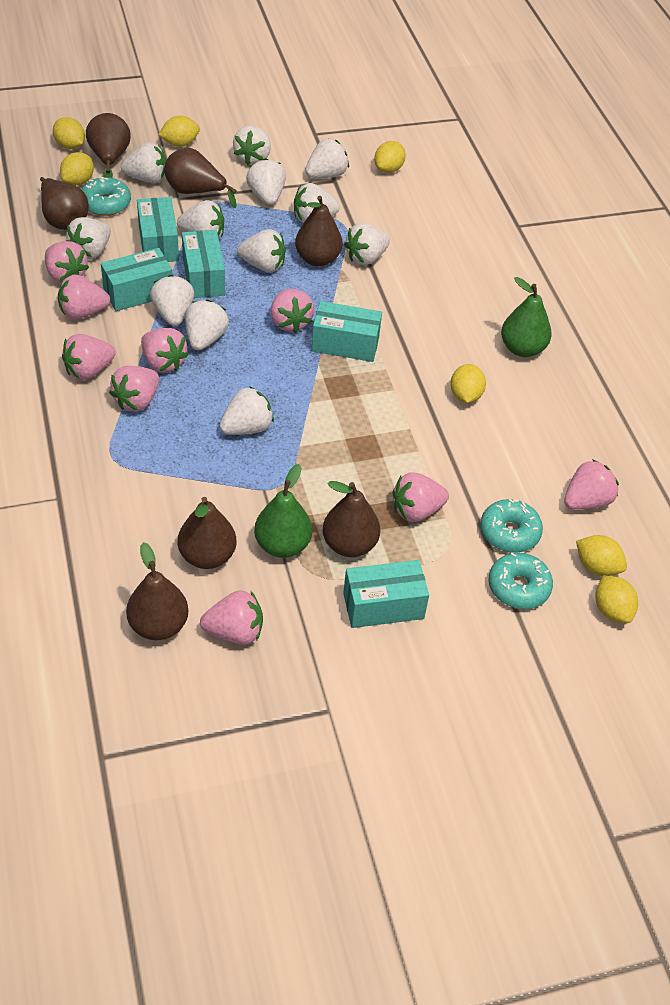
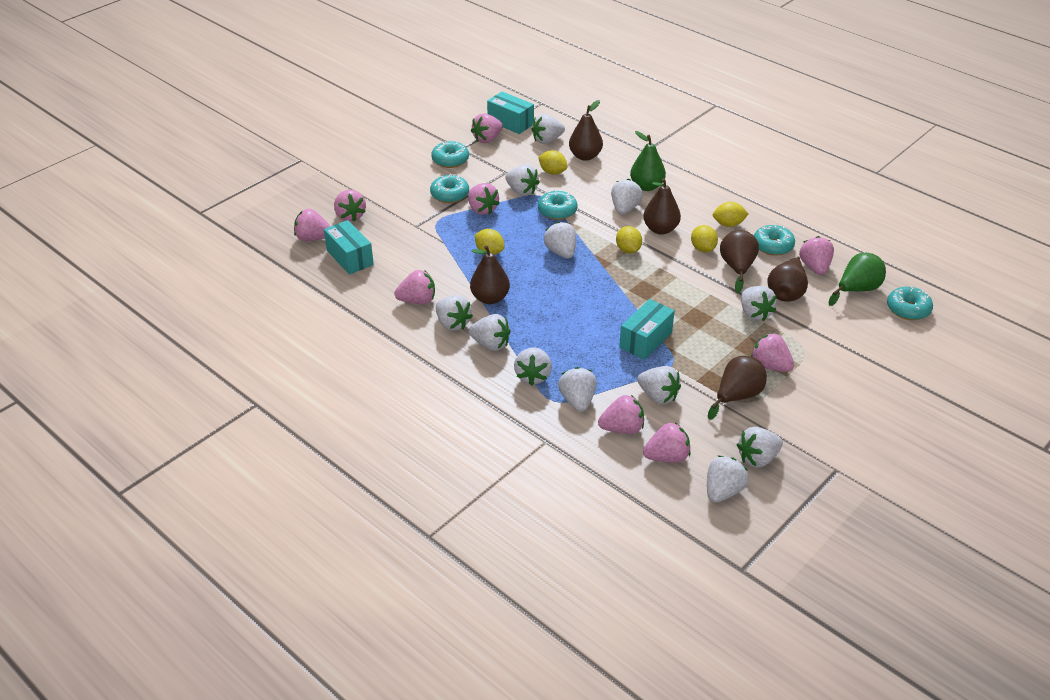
brown pear: [40,177,89,230] [86,113,131,178] [126,542,188,640] [164,148,237,208] [178,497,236,569] [295,196,342,266] [323,481,380,557] = 7 -> [470,245,510,304] [569,100,603,161] [643,178,681,235] [708,356,767,420] [720,230,759,293] [767,257,808,302] = 6
turquoise box: [101,248,172,311] [137,197,179,262] [182,230,225,298] [312,301,382,362] [343,560,429,628] = 5 -> [324,220,374,275] [487,92,534,134] [619,299,675,360] = 3
turquoise donut: [82,177,131,216] [480,499,543,553] [489,553,553,609] = 3 -> [430,174,469,203] [431,141,469,168] [538,190,577,220] [754,225,795,256] [887,287,933,320] = 5
yellow lemon: [53,117,85,149] [60,152,94,185] [158,116,200,147] [374,141,406,173] [450,364,486,403] [576,535,627,576] [595,576,638,623] = 7 -> [475,229,504,255] [538,150,568,175] [616,226,642,254] [691,225,718,252] [713,202,749,227] = 5

